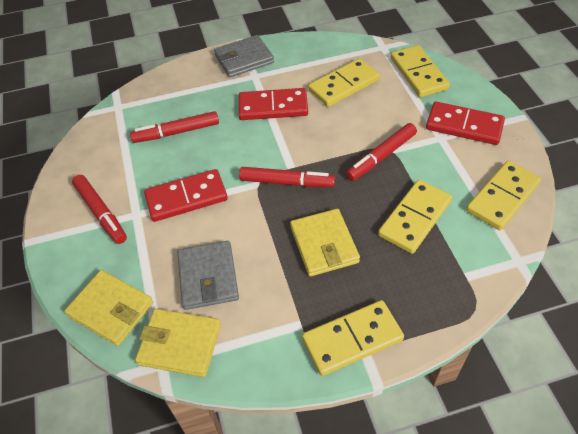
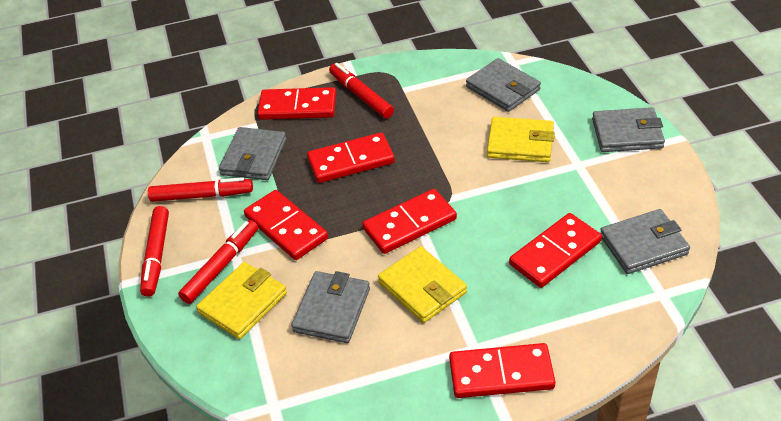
grey wallet: [177,241,239,310] [214,35,274,77] = 2 -> [219,127,286,180] [291,271,370,343] [466,58,541,112] [592,107,665,152] [600,209,690,274] = 5
red domino: [144,169,228,222] [239,88,308,120] [426,102,505,145] = 3 -> [244,190,328,260] [257,87,336,120] [307,132,395,183] [362,189,457,254] [449,343,556,398] [509,213,602,288] = 6
yellow domino: [302,300,404,376] [308,58,380,107] [378,180,452,254] [391,45,450,97] [466,161,541,230] = 5 -> none = 0

